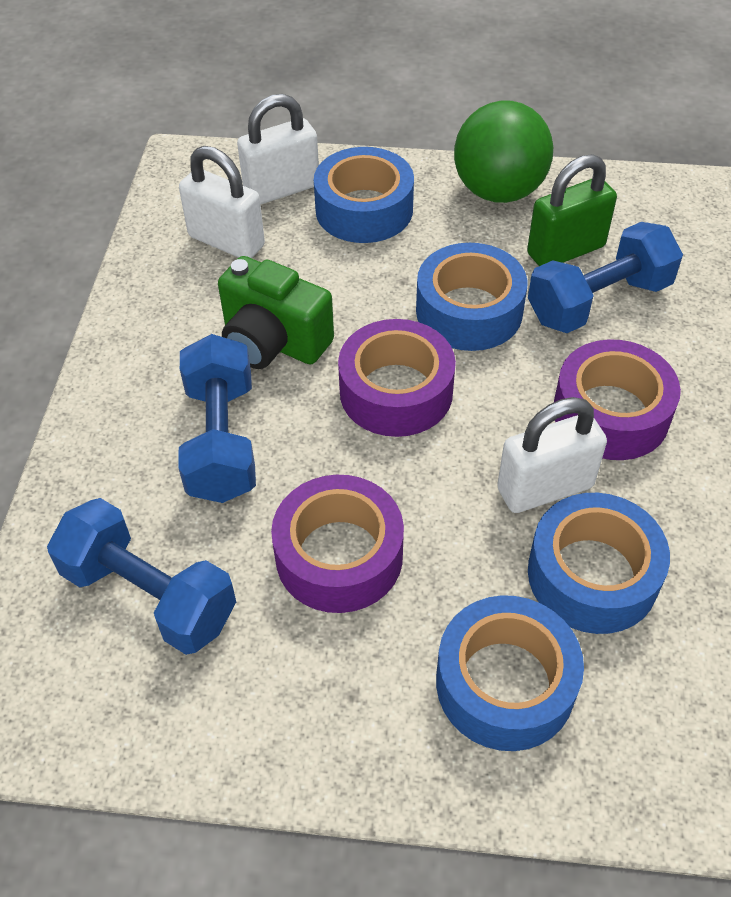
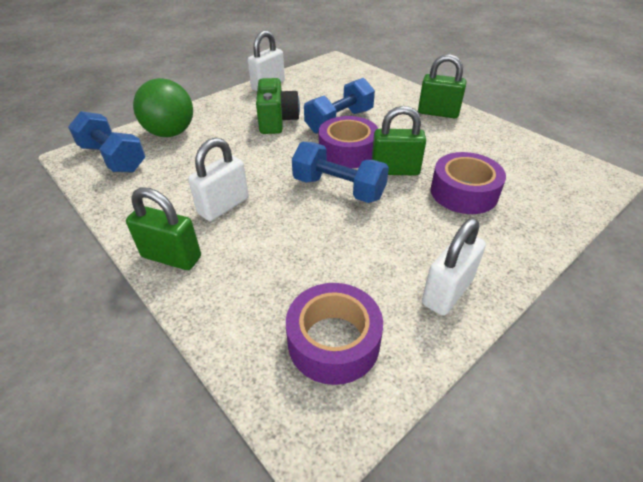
blue tape: [314,147,414,243] [416,243,528,351] [436,595,584,751] [528,493,670,634] = 4 -> none = 0
green padlock: [527,154,617,266] = 1 -> [126,187,201,270] [372,106,426,176] [418,54,467,118] = 3

